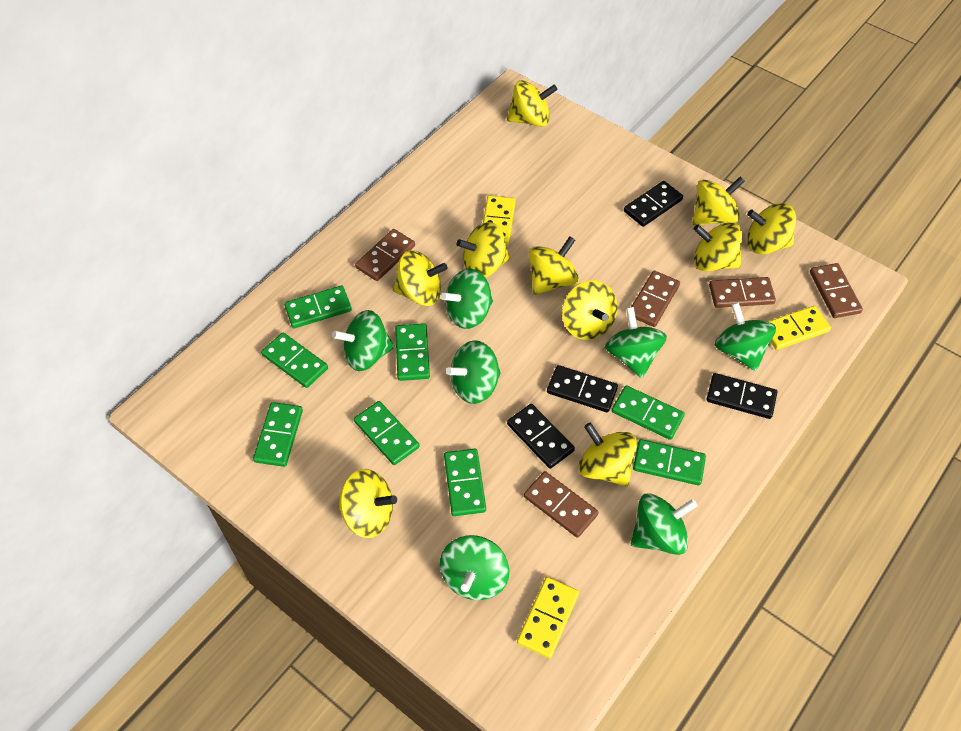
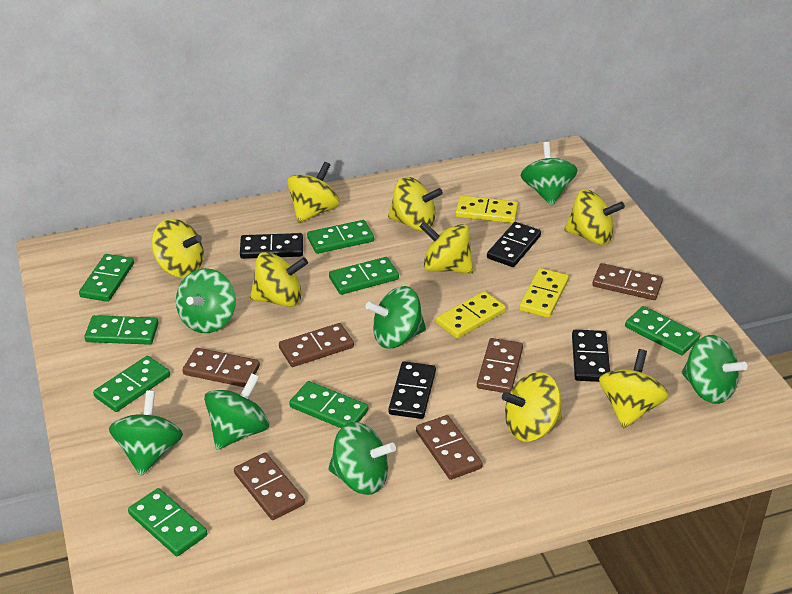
brown domino: [355,229,415,281] [524,471,599,538] [631,271,680,327] [709,277,776,308] [810,263,863,318] = 5 -> [183,348,260,387] [234,453,305,520] [279,323,354,367] [416,415,483,480] [477,338,523,393] [593,263,663,300] = 6
yellow spinning top: [338,469,397,538] [393,250,448,306] [456,222,510,278] [507,80,558,127] [529,236,579,295] [562,280,618,340] [578,423,637,486] [693,176,745,226] [693,222,742,271] [747,203,796,254] = 10 -> [151,219,204,278] [250,252,308,307] [287,162,340,223] [388,177,443,231] [419,221,473,274] [502,372,562,441] [564,190,625,245] [599,349,669,429] = 8

